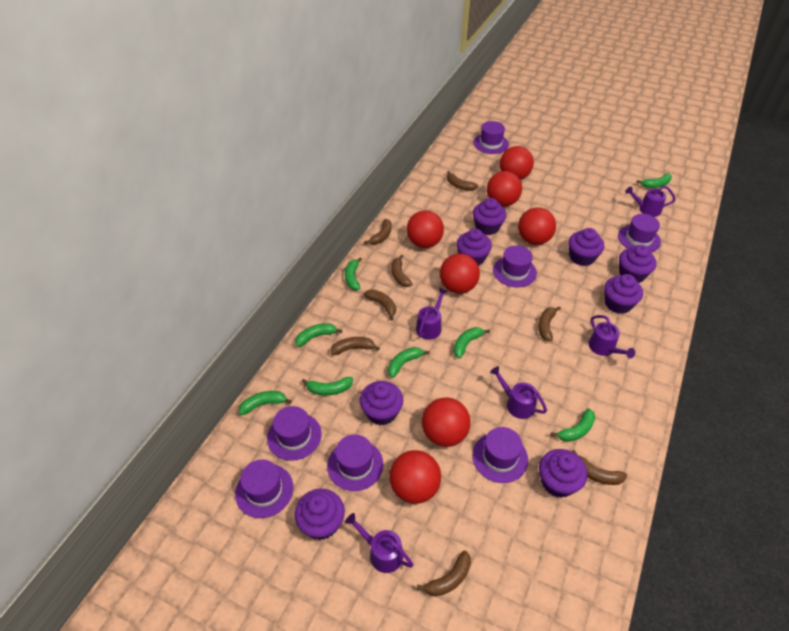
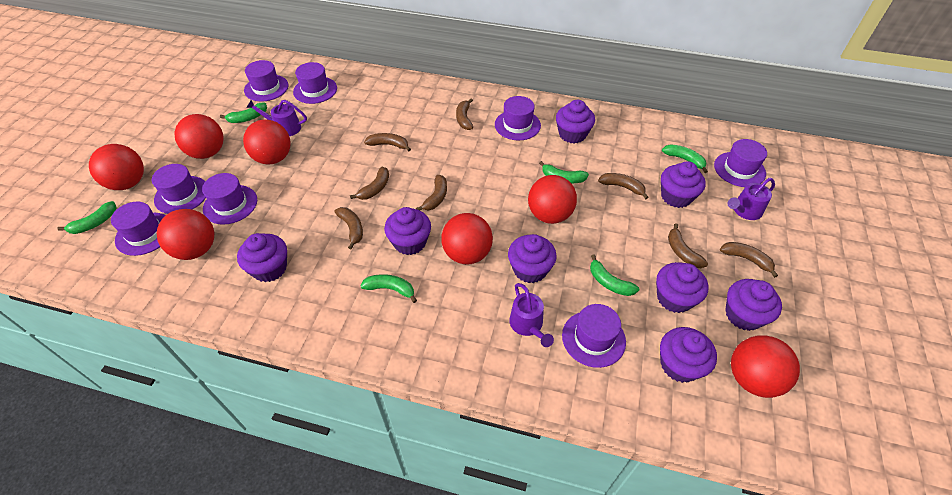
green banana: [239,391,292,415] [295,323,342,347] [301,377,353,395] [345,257,362,290] [388,347,429,378] [454,327,490,358] [551,408,595,442] [636,173,672,188] = 8 -> [57,201,117,234] [220,103,267,123] [360,274,417,303] [539,161,589,183] [590,254,639,296] [662,144,708,173] = 6
purple hat: [235,459,293,518] [267,406,321,461] [327,434,383,491] [472,427,528,483] [473,121,509,154] [493,245,537,287] [618,214,661,252] = 7 -> [111,201,166,256] [152,164,206,214] [202,173,257,225] [244,60,289,102] [293,62,337,104] [495,96,541,140] [562,304,626,368] [714,139,767,187] = 8
purple watering can: [345,513,414,573] [416,288,448,340] [490,366,547,419] [588,315,635,359] [625,186,675,217] = 5 -> [246,100,307,136] [509,283,554,347] [728,178,775,220] = 3

